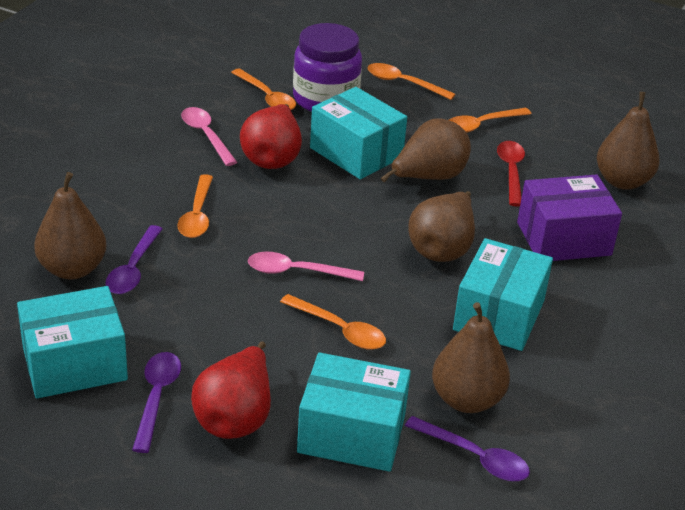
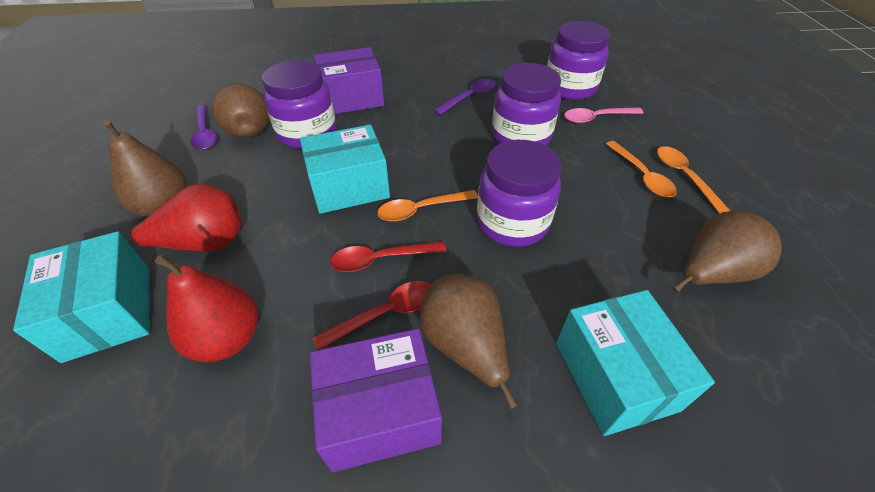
brown pear: [34,172,106,279] [381,119,471,182] [408,191,475,262] [432,302,510,413] [597,92,660,190] = 5 -> [103,120,187,217] [212,83,270,138] [419,274,518,409] [672,211,781,293] = 4
orange spoon: [177,174,213,238] [231,69,296,110] [280,294,386,350] [367,63,456,100] [449,108,531,133] = 5 -> [377,190,478,222] [606,141,677,197] [657,146,730,213] = 3
pink spoon: [181,107,237,166] [248,252,364,281] = 2 -> [564,107,644,123] = 1
purple box: [517,174,622,261] = 1 -> [310,328,442,472] [314,47,384,114] = 2
purple jar: [293,23,362,112] = 1 -> [262,60,336,149] [477,140,561,247] [492,63,561,146] [547,21,610,100] = 4
purple spoon: [106,225,162,294] [132,352,181,453] [405,416,530,481] = 3 -> [191,105,217,150] [433,79,496,115] = 2
red spoon: [497,141,525,207] = 1 -> [312,281,431,350] [330,242,446,272] = 2
turquoise box: [17,286,128,399] [297,352,411,472] [310,87,407,179] [453,238,553,351] = 4 -> [13,231,149,363] [300,125,390,214] [556,290,715,436] = 3

